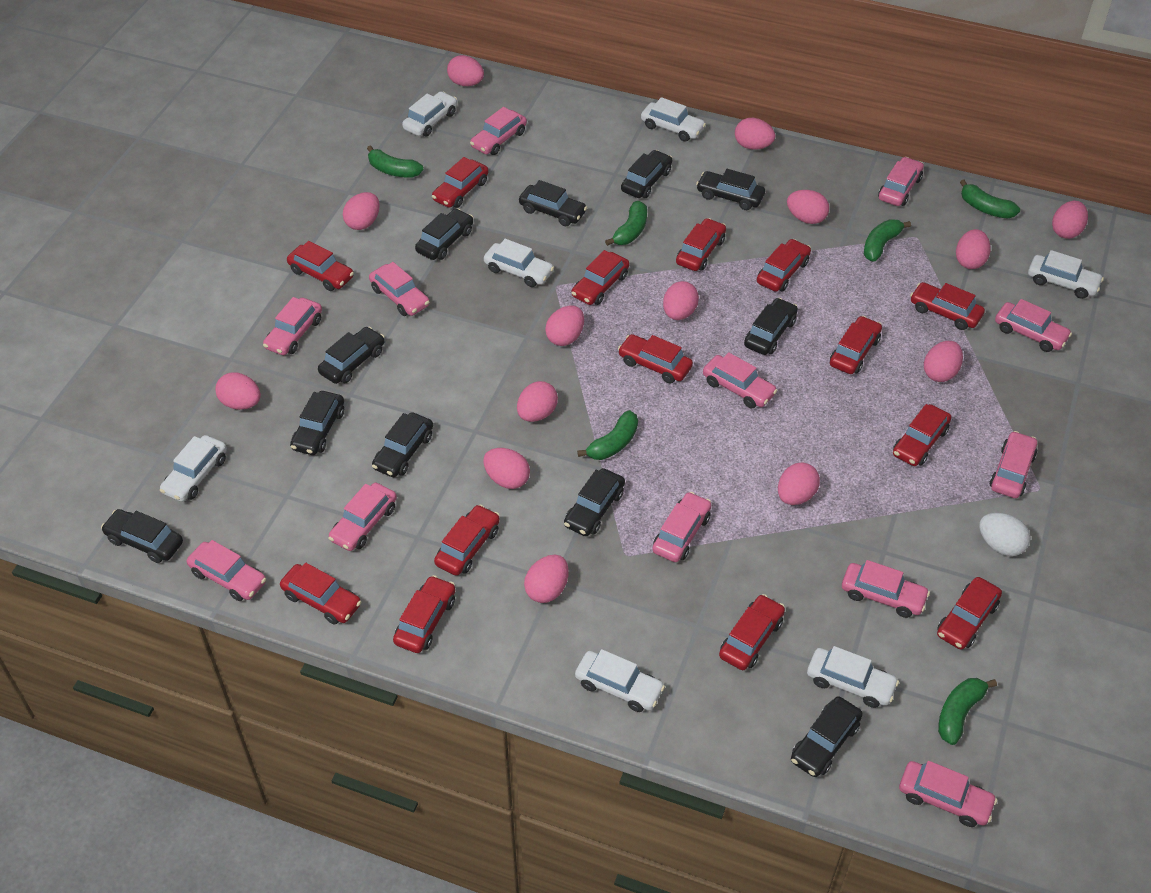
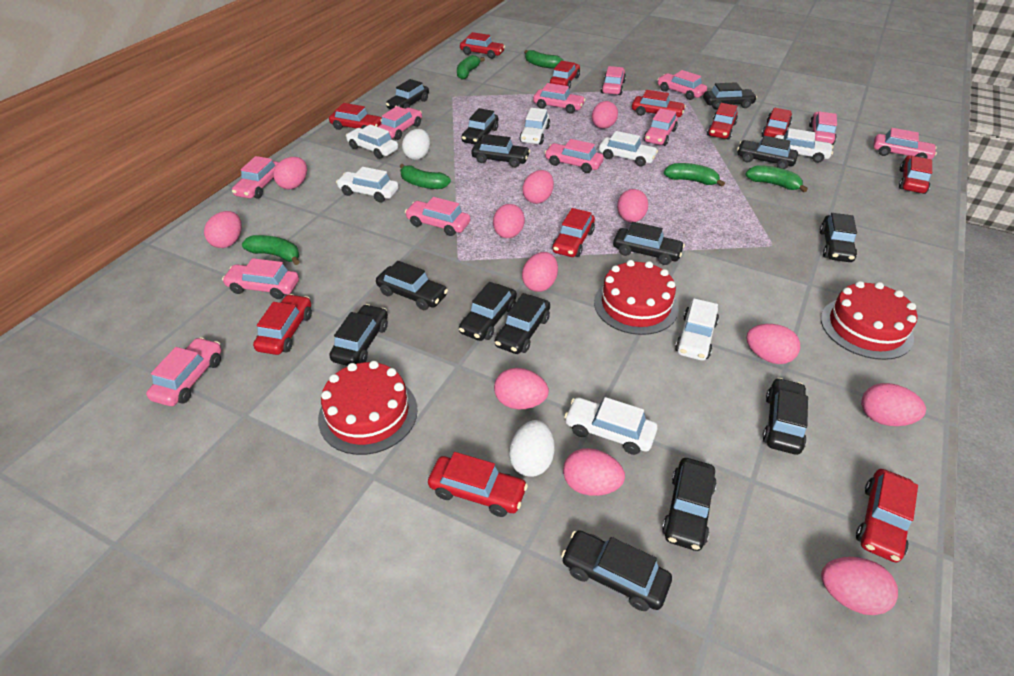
black car: [101,509,183,563] [290,391,344,455] [318,327,385,384] [372,412,433,477] [415,209,473,260] [519,180,587,226] [564,468,625,536] [621,150,672,198] [696,169,765,210] [744,298,798,355] [791,696,863,777] = 11 -> [329,304,388,366] [376,261,448,310] [386,79,429,109] [459,282,517,341] [461,108,498,144] [472,134,530,168] [495,293,550,354] [561,530,672,611] [613,222,685,265] [662,458,717,551] [703,82,757,110] [737,136,798,169] [762,378,808,455] [820,213,857,262] = 14
pink egg: [215,372,261,410] [343,192,380,230] [447,55,484,86] [483,448,530,489] [517,381,558,422] [524,555,569,603] [545,306,584,346] [663,281,699,320] [735,118,775,150] [778,462,820,505] [787,190,829,224] [924,341,963,382] [956,229,991,269] [1052,201,1088,239] = 14 -> [204,211,242,248] [273,157,307,190] [493,204,525,238] [494,368,549,409] [522,252,558,292] [523,170,554,204] [563,448,625,496] [592,101,618,129] [617,189,648,222] [746,324,800,364] [821,557,898,615] [861,383,926,426] = 12
red cake: none = 0 -> [318,361,418,455] [594,260,679,335] [821,281,917,360] = 3
red car: [280,562,361,624] [287,241,354,291] [393,575,456,653] [432,157,488,208] [434,504,500,576] [571,250,629,305] [618,334,693,383] [676,218,726,271] [719,594,785,670] [757,239,811,292] [830,316,882,374] [893,404,952,466] [910,282,985,330] [937,577,1002,650] = 14 -> [253,294,312,355] [329,103,382,130] [428,452,528,517] [460,32,505,59] [550,61,580,89] [552,208,595,257] [632,90,686,117] [707,103,738,140] [762,108,792,138] [856,469,918,562] [899,155,932,194] = 11
white egg: [980,513,1030,556] = 1 -> [402,129,430,160] [509,420,555,477] = 2

